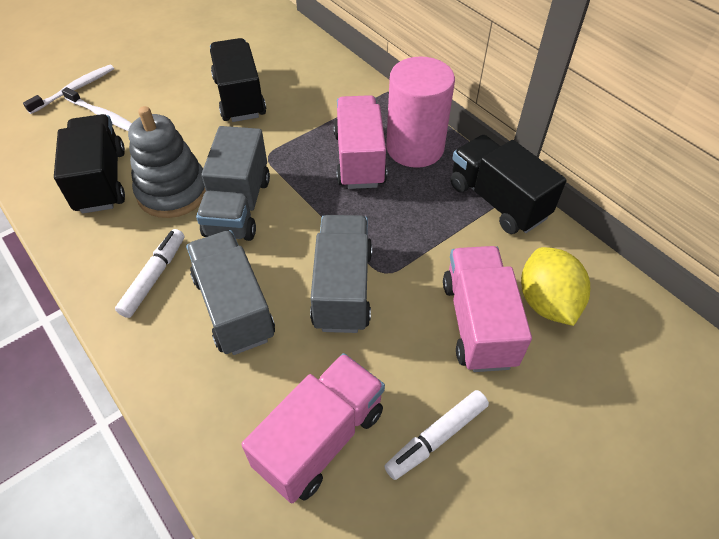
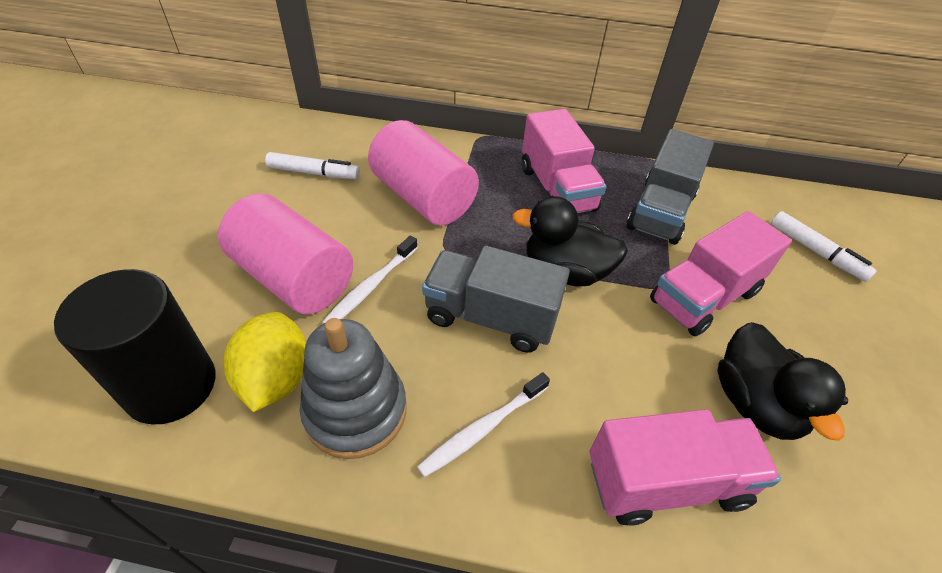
black cylinder: none = 0 -> [54,269,216,424] = 1
black duck: none = 0 -> [513,196,628,287] [717,322,848,441] = 2
black truck: [54,114,125,214] [210,38,266,122] [451,135,566,234] = 3 -> none = 0
grey truck: [186,230,275,355] [196,126,270,241] [310,215,372,333] = 3 -> [422,246,570,353] [627,129,714,245] = 2
pink cylinder: [386,57,455,168] = 1 -> [218,194,353,314] [368,120,479,226] = 2

